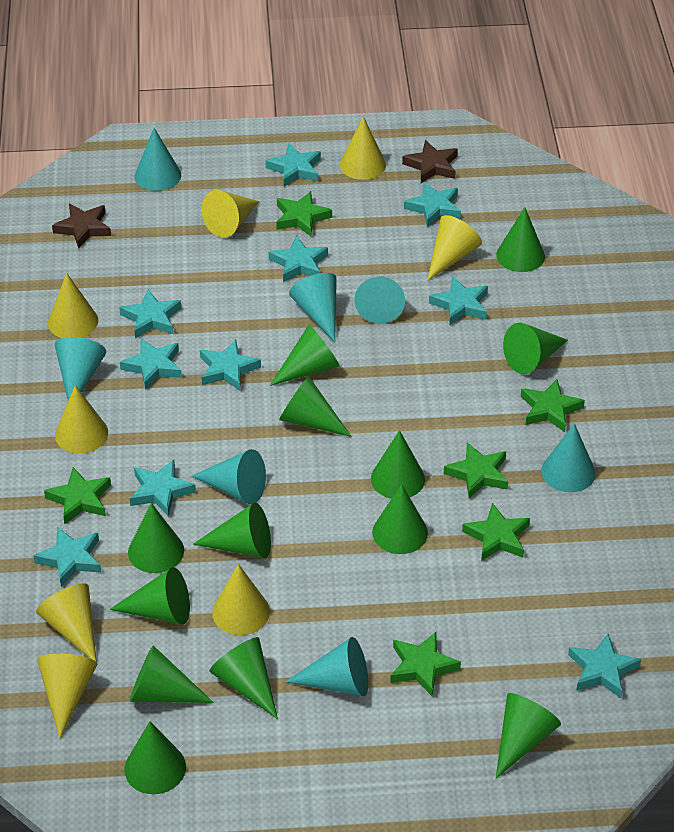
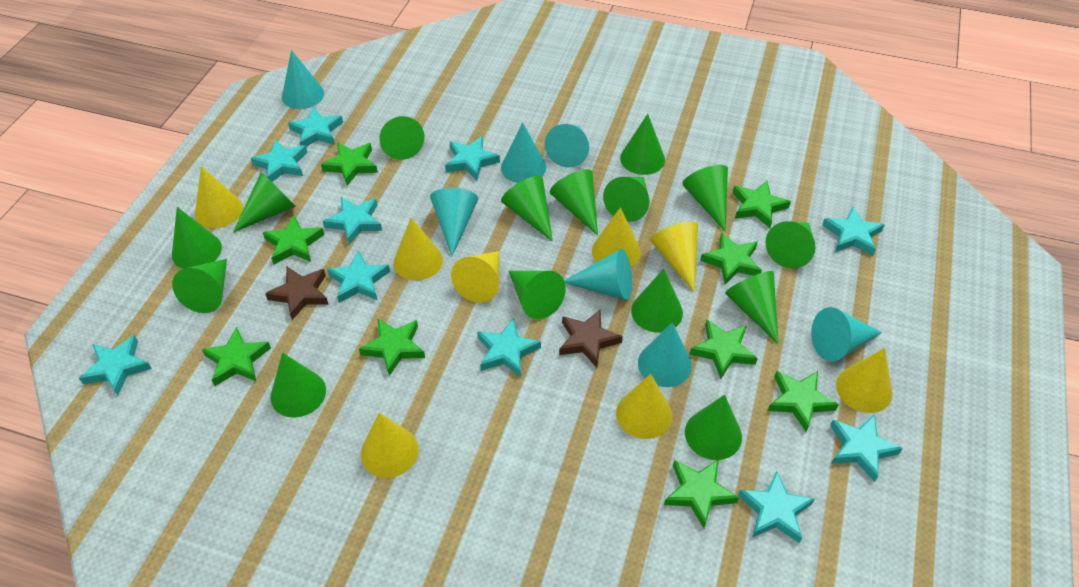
green cone: [110,567,190,625] [124,721,186,794] [128,503,184,573] [130,645,214,703] [193,503,271,558] [209,637,278,719] [270,325,339,386] [279,376,352,437] [371,430,425,499] [372,484,428,554] [496,207,545,272] [496,693,561,778] [503,323,568,374] = 13 -> [172,207,222,269] [172,259,227,313] [233,172,296,233] [270,353,326,418] [379,116,424,160] [501,176,553,242] [509,271,566,319] [550,169,598,236] [603,177,649,222] [620,114,665,175] [631,269,683,333] [682,165,728,232] [685,395,742,460] [725,271,779,344] [765,221,816,268] = 15
green star: [44,467,111,524] [276,191,332,236] [390,632,461,696] [444,443,508,498] [462,503,530,561] [521,379,585,432] = 6 -> [202,327,271,386] [263,215,324,264] [321,142,378,186] [359,319,425,376] [664,459,739,528] [690,320,758,379] [700,232,762,284] [733,181,791,228] [768,371,839,432] = 9

